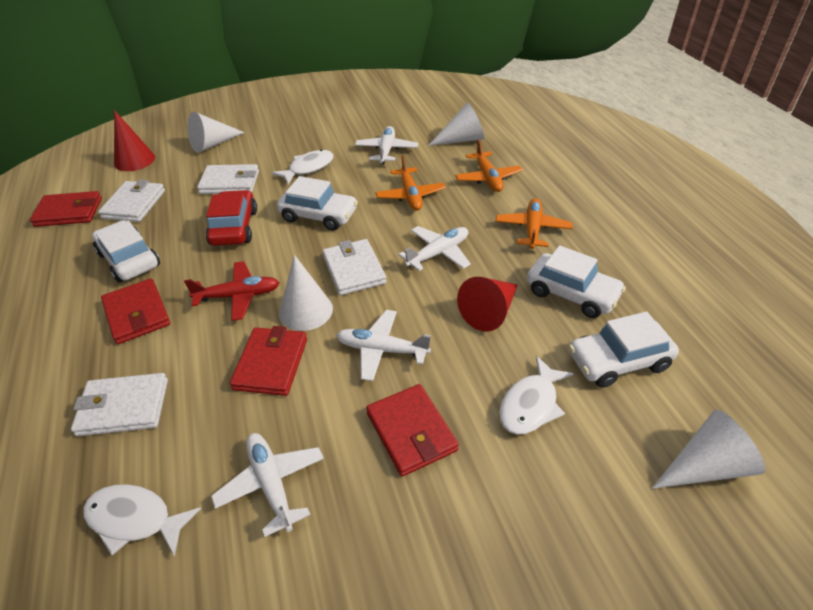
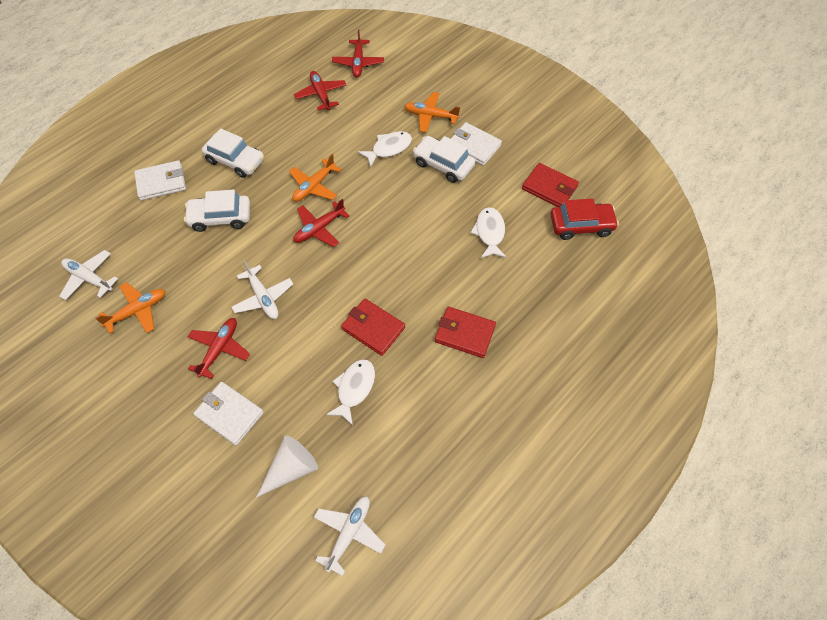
red cone: [114,110,155,171] [457,277,518,332] = 2 -> none = 0
red plane: [184,261,279,321] = 1 -> [188,318,250,379] [293,199,350,247] [294,71,346,111] [332,30,384,78] = 4
red wallet: [30,191,102,227] [101,279,170,344] [230,326,307,396] [366,384,459,476] = 4 -> [341,299,405,356] [435,306,496,358] [522,163,579,207] = 3
white car: [92,220,160,282] [277,176,358,231] [527,245,626,318] [569,312,679,388] = 4 -> [184,190,250,232] [202,128,264,178] [413,136,475,183] = 3
white cone: [187,112,245,153] [279,255,333,331] [428,103,484,146] [652,410,765,489] = 4 -> [257,436,318,497] = 1
white plane: [211,433,324,537] [336,310,431,381] [355,126,418,164] [398,226,471,271] = 4 -> [59,250,118,300] [231,261,293,319] [314,496,385,576] = 3
white wallet: [71,373,168,436] [98,180,165,222] [197,164,259,194] [322,239,386,295] = 4 -> [134,160,186,201] [193,382,264,446] [450,122,502,166] = 3

